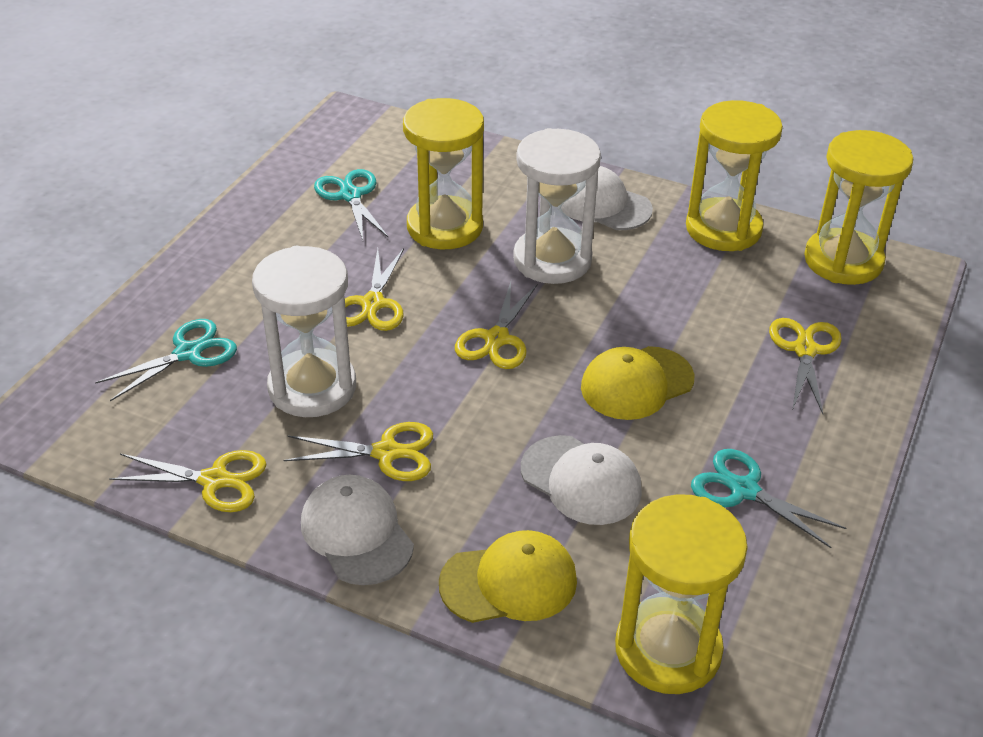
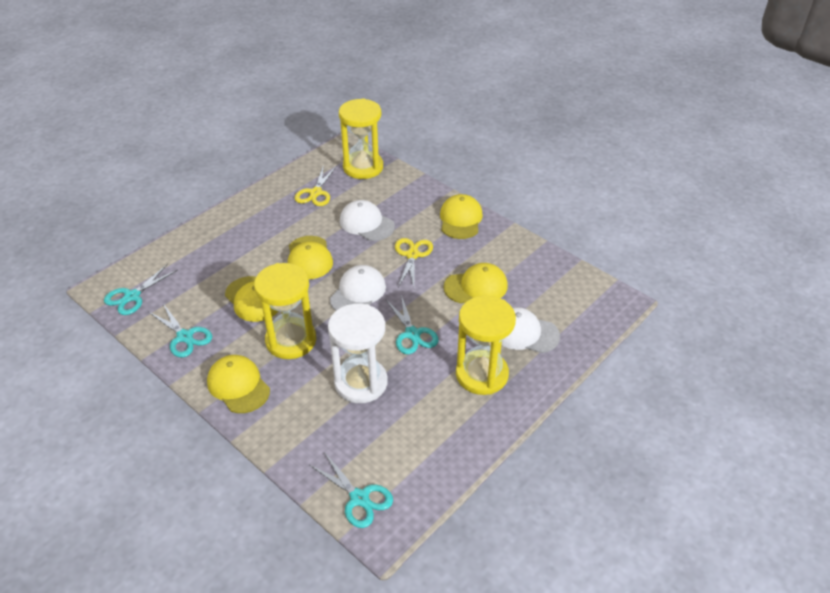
turquoise scissors: [95,319,237,401] [314,169,389,240] [691,449,846,548] = 3 -> [104,264,178,315] [149,304,212,358] [310,452,393,528] [386,295,439,354] = 4
white hourglass: [252,246,356,417] [513,128,601,284] = 2 -> [328,304,387,403] = 1
yellow cap: [439,530,577,623] [581,346,695,420] = 2 -> [207,355,270,413] [225,276,279,322] [288,236,333,279] [440,194,483,239] [444,263,508,303] = 5
yellow hourglass: [403,98,484,249] [615,494,748,694] [686,100,783,251] [804,130,913,285] = 4 -> [254,263,316,359] [339,99,383,179] [456,296,516,395] = 3
yellow scissors: [109,450,267,512] [283,422,433,481] [345,248,404,331] [455,282,538,369] [769,318,842,414] = 5 -> [295,165,337,206] [395,238,433,287] = 2

